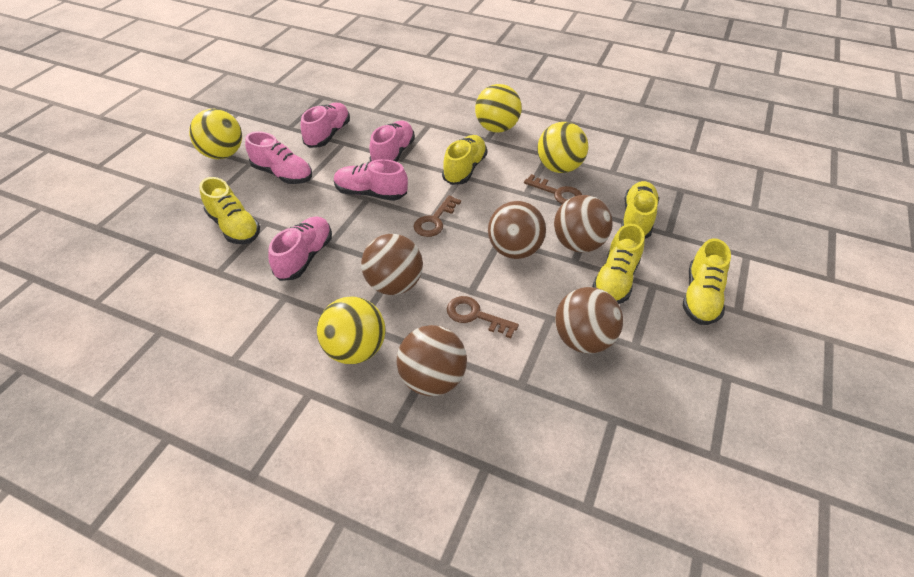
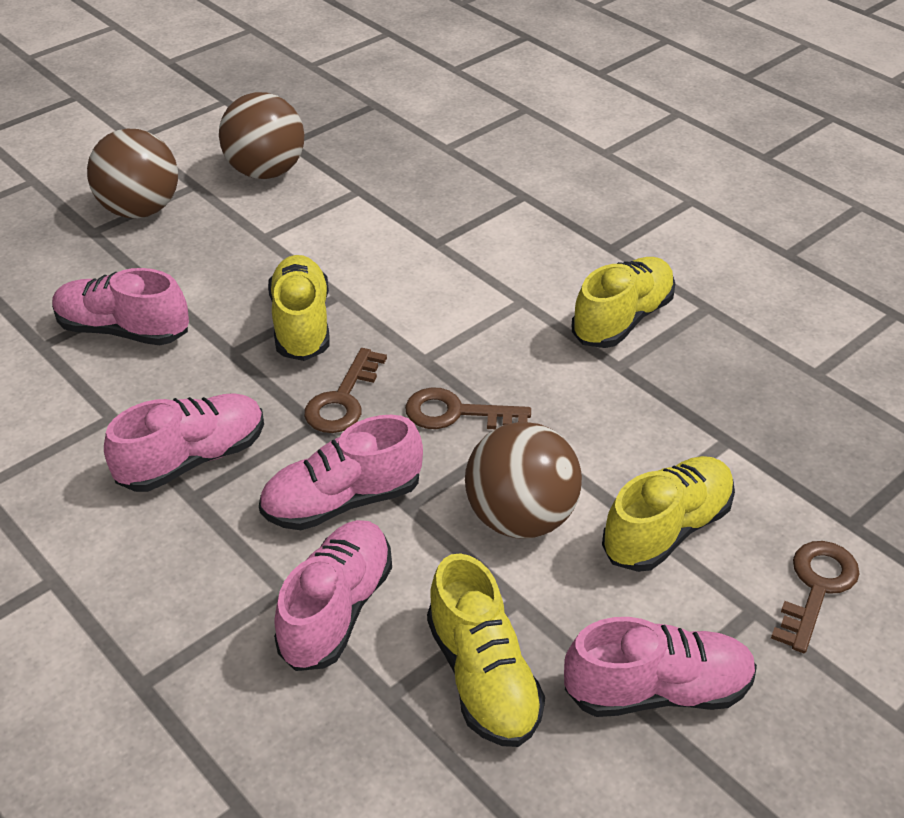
brown ball: [361,234,423,295] [397,325,467,396] [488,201,546,259] [554,195,613,253] [555,287,623,354] = 5 -> [87,129,178,218] [219,92,304,179] [465,422,582,539] = 3
yellow ball: [189,109,242,159] [317,296,385,364] [475,84,522,133] [537,122,588,173] = 4 -> none = 0
yellow shoe: [199,177,260,244] [442,135,487,185] [592,224,645,304] [621,181,659,239] [682,238,731,325] = 5 -> [268,255,330,361] [427,553,545,747] [572,257,675,348] [602,456,735,572] = 4

